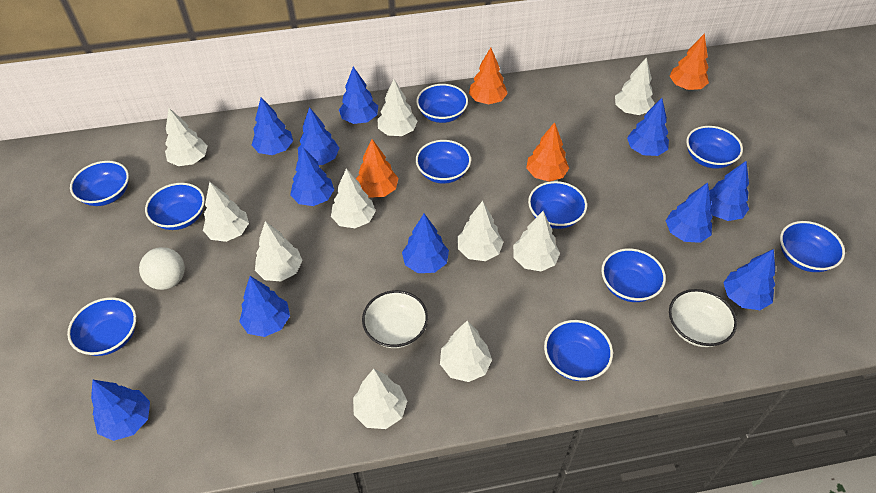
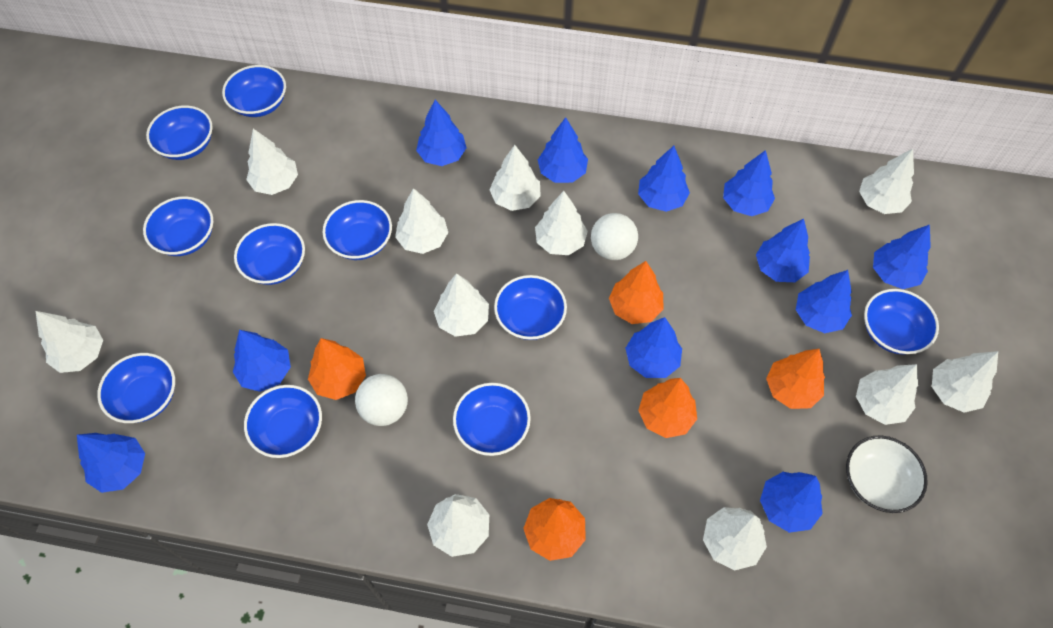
orange tree: [356,139,398,198] [469,47,508,104] [526,122,569,182] [670,33,709,90] = 4 -> [308,338,366,400] [523,498,586,561] [609,261,664,324] [638,378,697,438] [766,349,825,409] = 5
white ball: [139,247,185,290] = 1 -> [355,374,408,426] [591,213,638,260] = 2
white bowl: [362,290,428,348] [669,289,737,347] = 2 -> [846,435,928,513] = 1
white tree: [165,108,207,166] [203,182,249,242] [255,221,303,281] [331,168,376,228] [353,369,407,429] [377,79,417,136] [440,320,492,382] [457,201,504,261] [513,211,560,271] [615,57,655,115] = 10 -> [35,311,103,373] [246,129,298,195] [395,188,448,254] [427,494,489,557] [434,273,489,337] [490,145,541,211] [535,191,588,255] [703,507,767,570] [856,364,918,425] [859,149,914,214] [932,351,998,413] = 11

